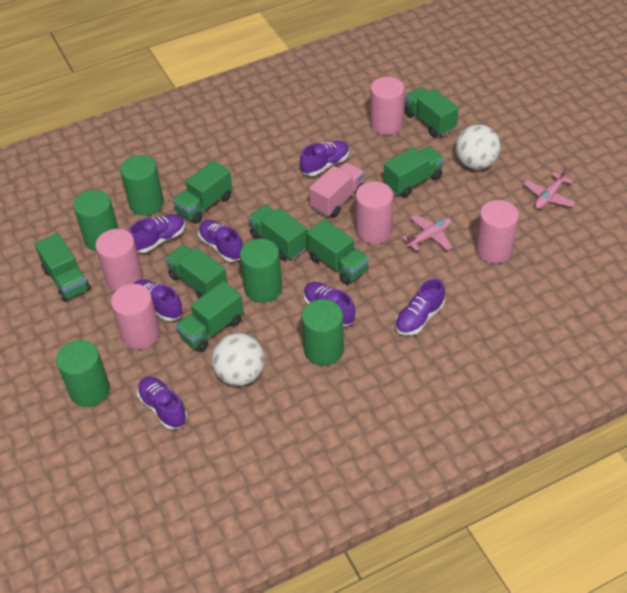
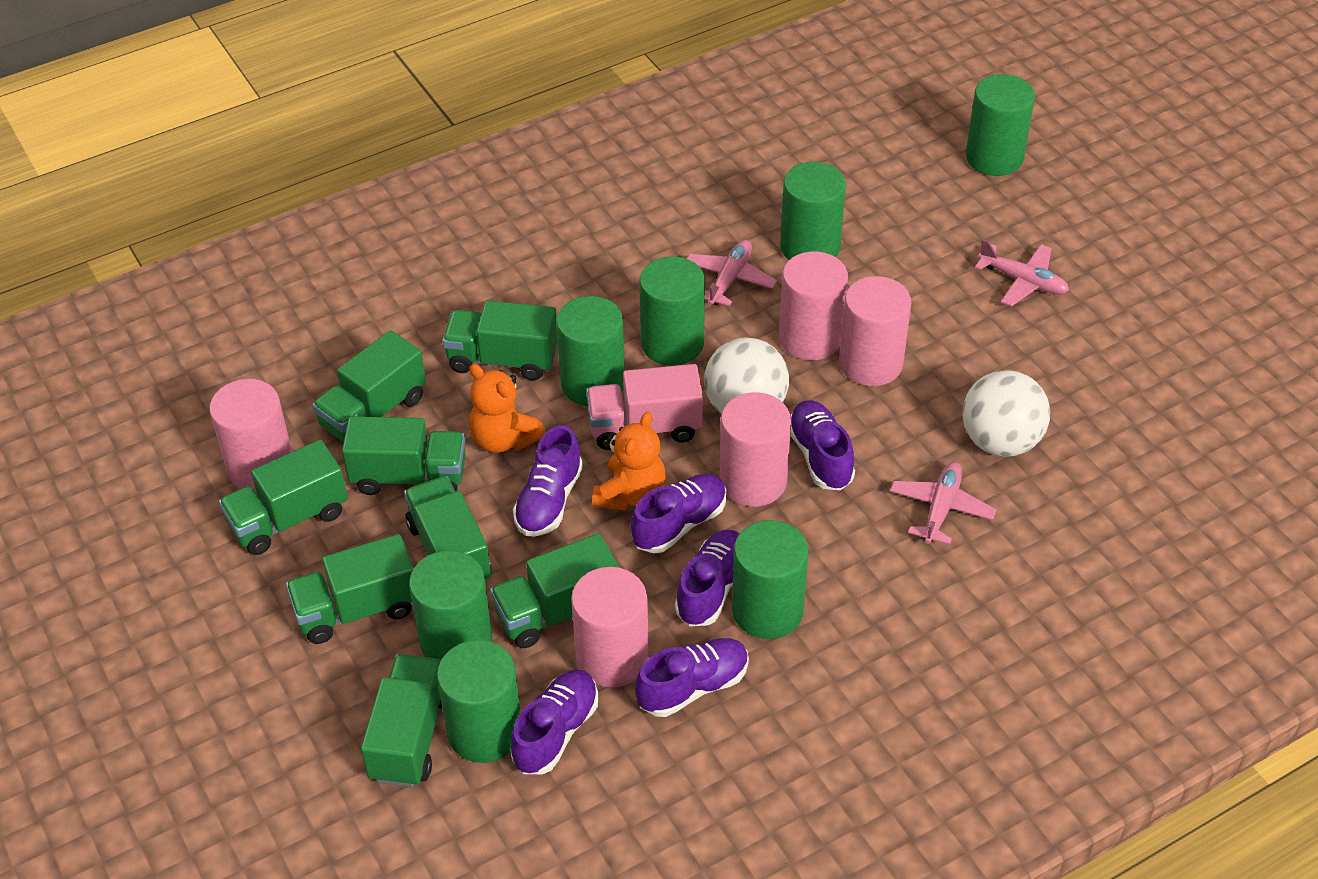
green cylinder: [56,340,110,407] [73,190,119,251] [120,155,164,216] [240,239,282,303] [302,299,344,366] = 5 -> [409,550,492,660] [437,640,521,763] [556,296,625,406] [639,256,705,366] [732,520,809,639] [780,162,846,260] [966,74,1035,176] = 7
orange teddy bear: none = 0 -> [469,364,546,453] [592,411,666,511] = 2
pink plane: [402,214,452,251] [524,167,575,209] = 2 -> [687,240,777,307] [890,462,997,545] [975,239,1069,307] = 3
purple shoe: [129,214,185,253] [134,279,183,321] [137,377,187,430] [198,220,243,262] [300,140,349,176] [303,282,355,327] [395,278,445,336] = 7 -> [510,669,598,774] [513,425,583,536] [631,474,726,553] [635,638,749,717] [675,530,740,626] [790,400,855,491] = 6

